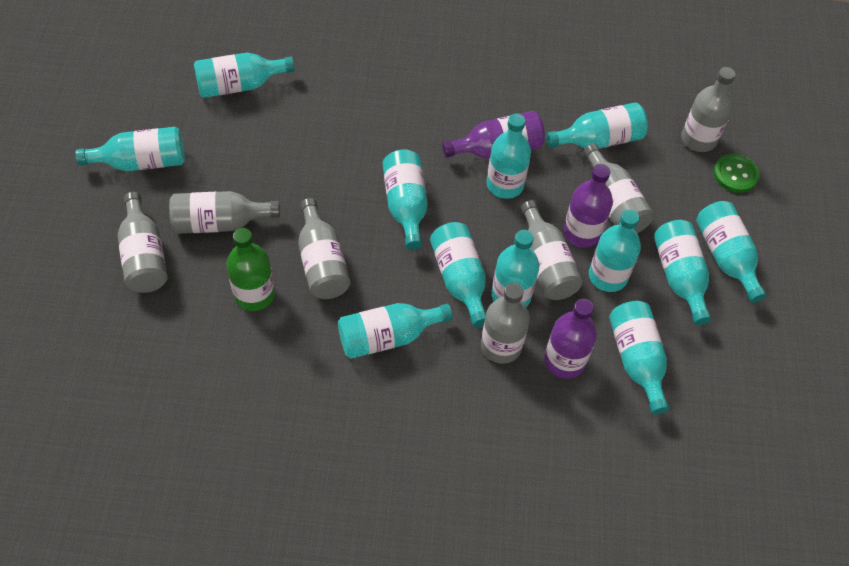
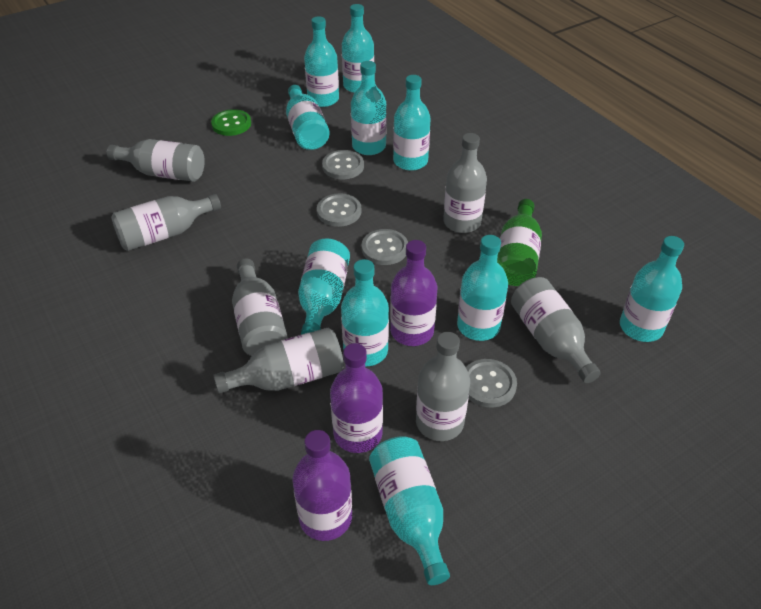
grey button: none = 0 -> [317,193,361,227] [322,150,364,179] [361,229,408,265] [466,359,517,407] = 4
turquoise bottle: [75,127,185,171] [194,53,295,98] [338,303,453,359] [383,149,428,250] [430,222,486,327] [487,113,531,199] [491,230,539,307] [546,102,648,148] [589,209,641,292] [609,301,669,414] [654,220,711,325] [696,201,766,303] = 12 -> [286,85,330,150] [298,238,350,335] [304,16,339,107] [341,259,389,367] [342,4,374,93] [351,61,387,155] [369,436,450,585] [393,75,431,171] [457,235,508,341] [620,236,684,342] = 10

